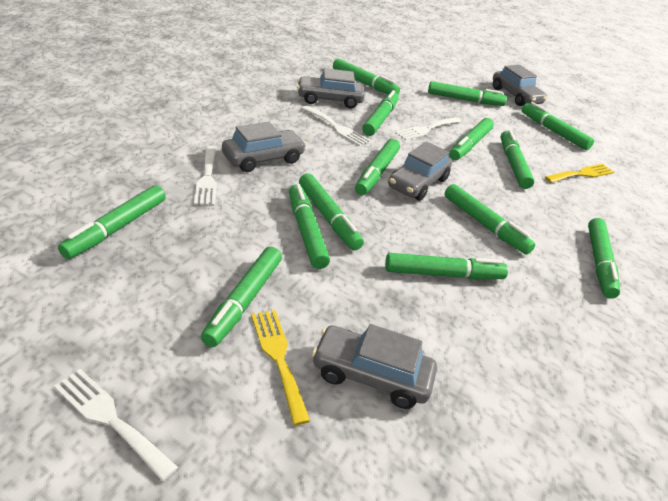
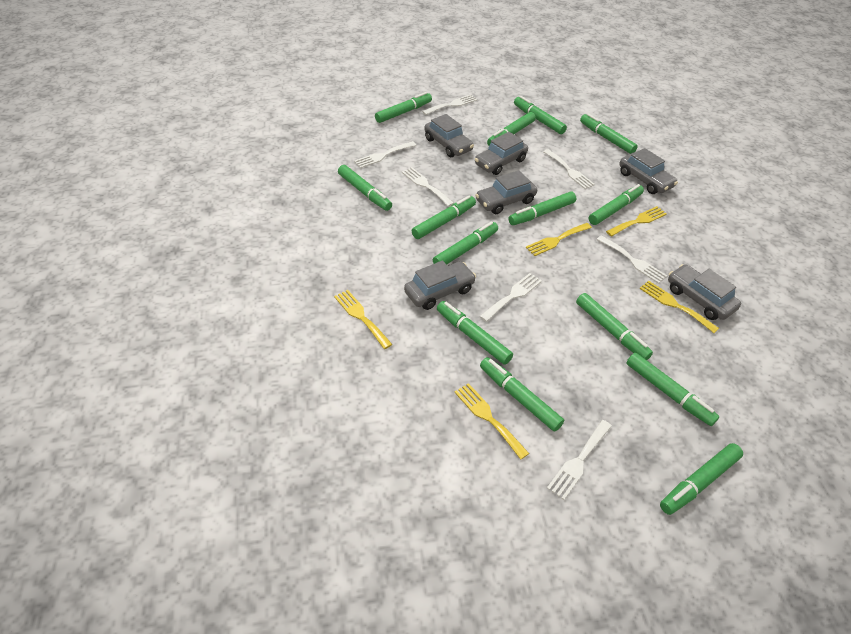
grey car: [222,121,306,172] [297,68,365,109] [312,324,437,409] [388,141,452,201] [493,65,547,106] = 5 -> [404,260,476,310] [424,114,474,157] [475,132,528,175] [475,170,537,214] [619,148,678,194] [668,264,741,320] = 6
white fork: [54,369,178,482] [194,146,217,206] [301,106,371,146] [395,117,461,140] = 4 -> [354,141,417,168] [402,167,454,207] [422,94,477,115] [480,273,542,322] [543,149,595,189] [547,420,612,500] [596,235,667,284] = 7
yellow fork: [251,310,310,425] [545,164,614,183] = 2 -> [334,290,392,349] [454,383,529,460] [526,223,592,256] [606,206,667,236] [640,281,719,333] = 5

